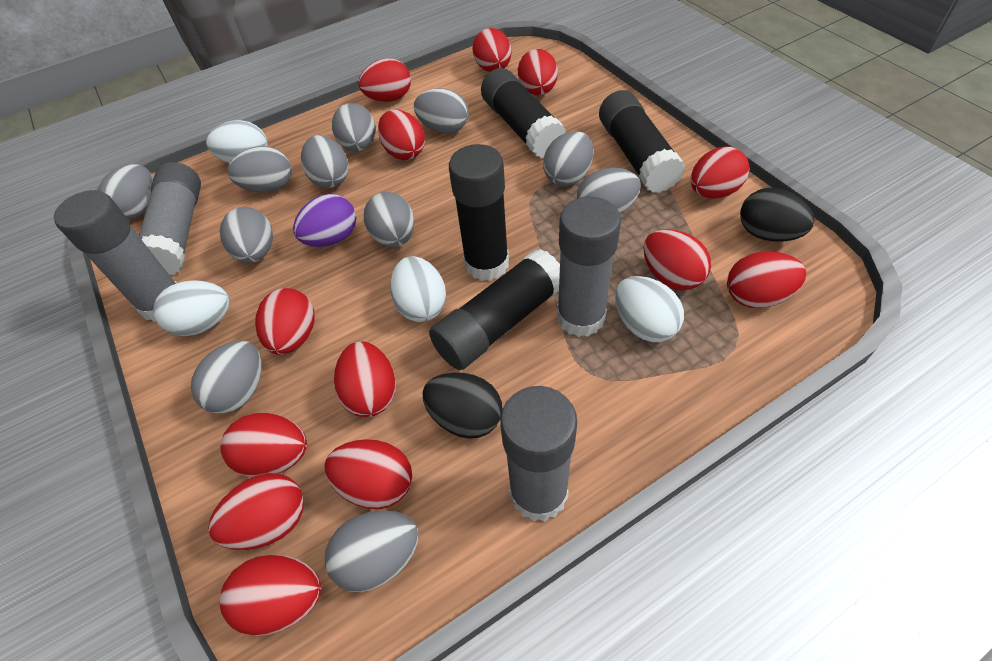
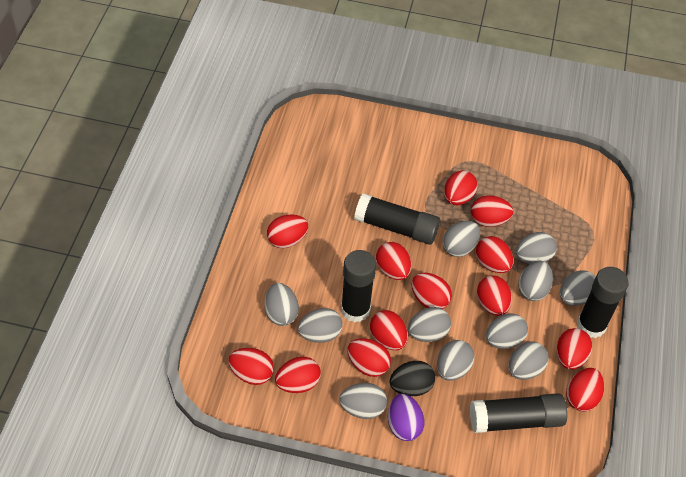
black egg: [422,373,502,439] [740,188,815,242] = 2 -> [389,361,435,396] = 1
grey glue stick: [54,190,177,322] [139,162,201,275] [500,386,577,521] [557,196,621,337] = 4 -> none = 0
white egg: [153,280,229,336] [206,120,268,163] [390,256,446,322] [615,276,684,342] = 4 -> none = 0

